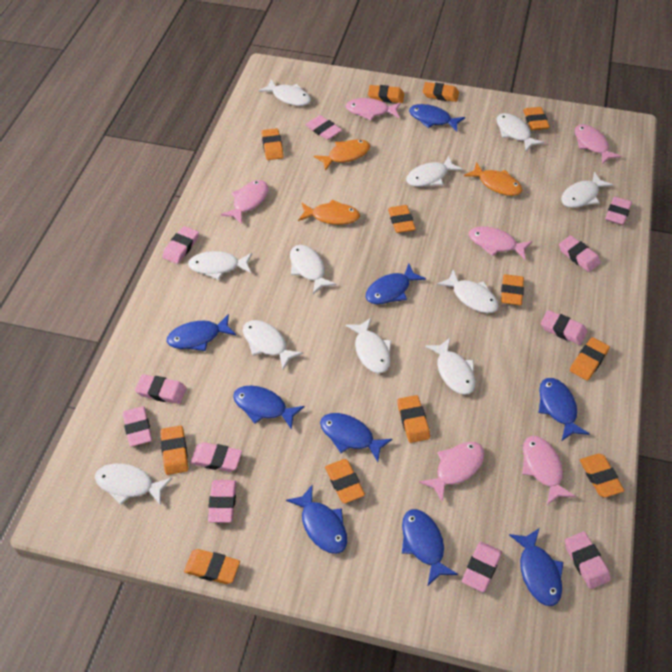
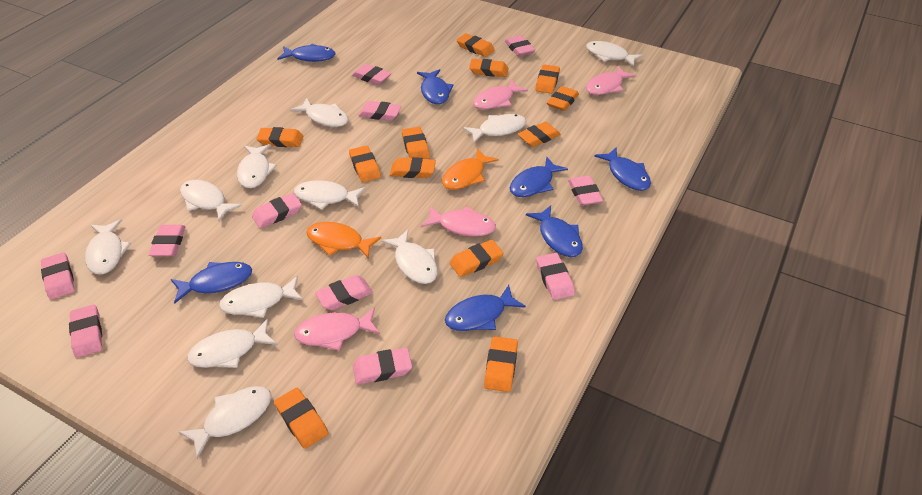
blue fish: [167,314,236,351] [233,386,305,430] [286,485,347,554] [320,413,392,462] [366,264,426,304] [402,509,458,585] [409,104,465,131] [509,528,563,606] [539,378,589,441] = 9 -> [171,262,252,303] [277,44,335,62] [417,69,454,104] [445,285,526,331] [510,157,568,197] [526,205,583,257] [594,147,651,191] = 7
orange fish: [298,199,360,225] [314,139,370,171] [464,162,523,196] = 3 -> [306,222,381,259] [442,148,499,190] = 2
pink fish: [221,180,268,224] [345,98,401,120] [419,442,484,502] [469,226,532,259] [522,436,576,505] [575,124,622,164] = 6 -> [294,307,380,351] [421,206,496,236] [473,79,528,110] [586,66,636,95] = 4

